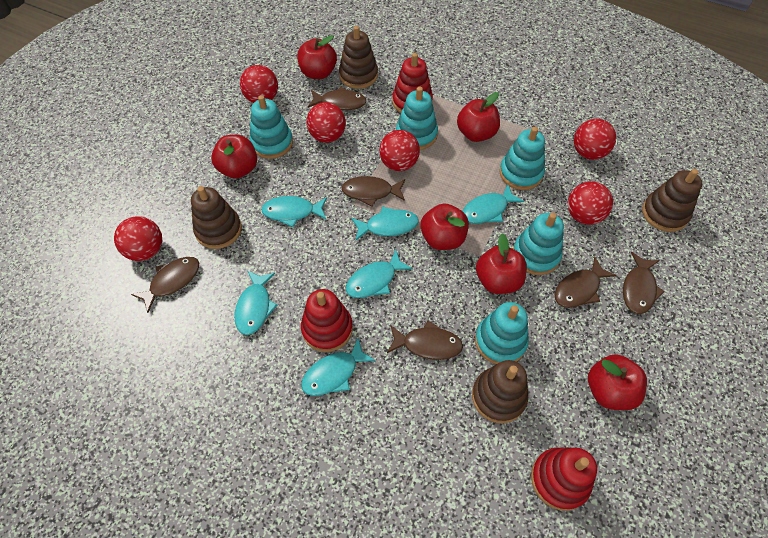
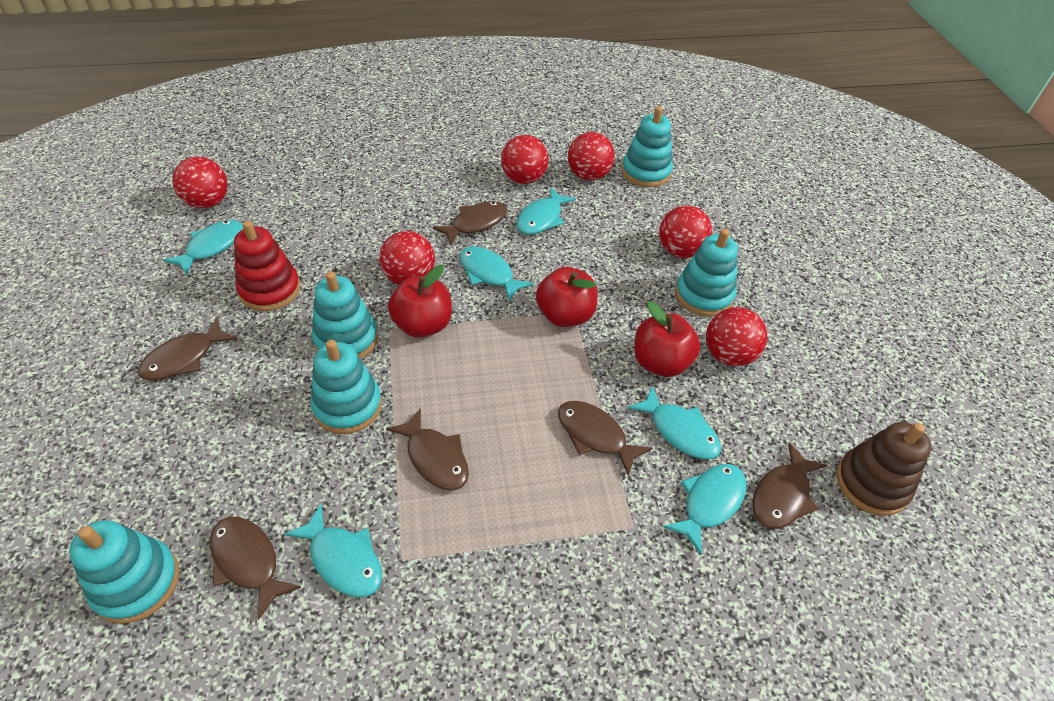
brown stacking toy: [191,186,242,249] [339,26,378,89] [472,360,528,423] [642,169,702,232] = 4 -> [836,422,931,516] = 1
red apple: [211,135,257,179] [297,35,337,79] [421,204,469,250] [457,92,500,142] [476,233,527,294] [588,354,647,410] = 6 -> [388,265,452,338] [536,267,598,327] [634,301,701,377] = 3
red stacking toy: [301,289,353,352] [392,53,433,113] [531,447,597,511] = 3 -> [234,221,300,311] = 1

